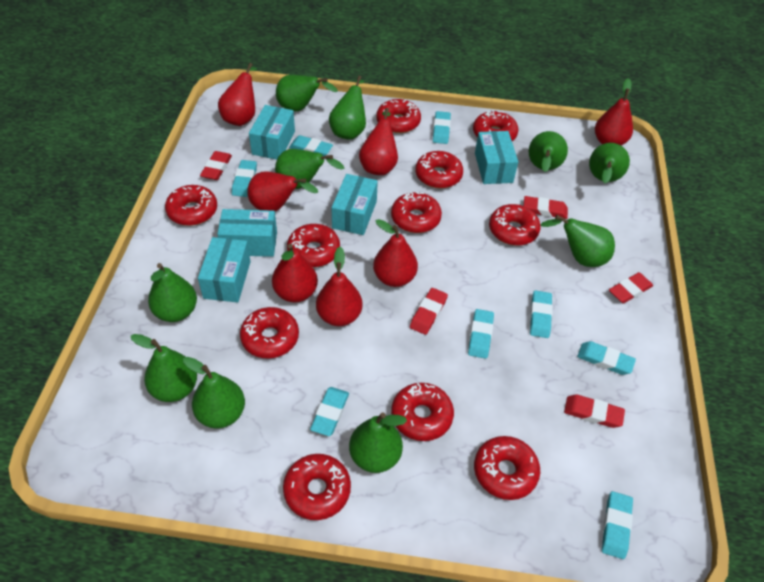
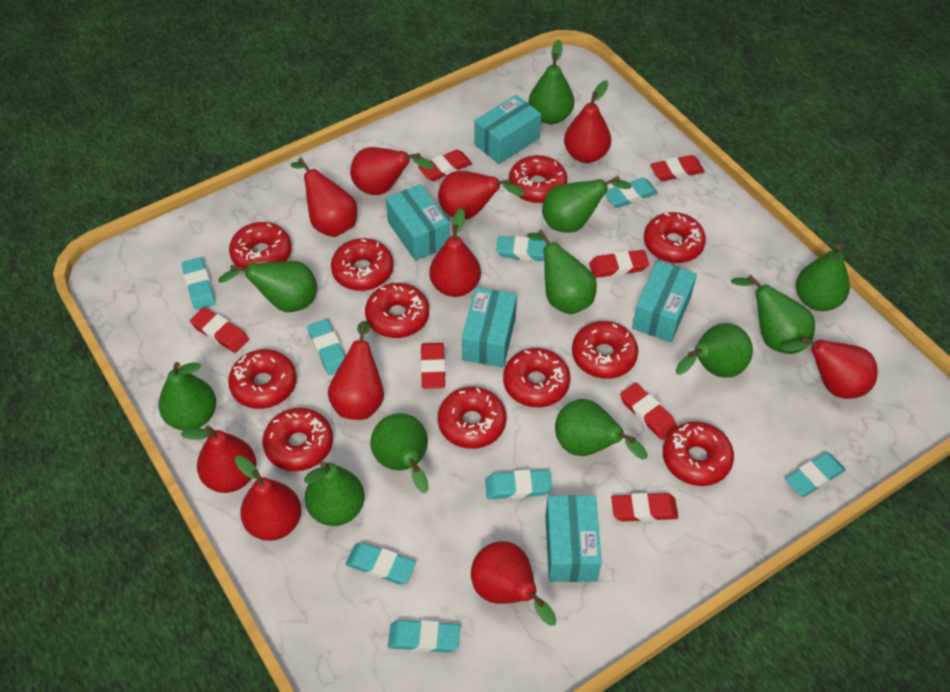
green pear: [131,334,197,402] [148,263,197,322] [183,357,245,428] [275,149,344,189] [276,75,338,111] [329,76,366,140] [349,412,407,473] [529,131,568,172] [540,215,615,267] [589,143,630,183] = 10 -> [159,362,216,430] [218,261,317,312] [304,461,365,526] [370,413,429,493] [527,230,597,314] [529,40,574,124] [542,176,632,232] [555,399,647,459] [676,323,753,378] [731,274,815,354] [796,245,850,311] = 11
red eraser: [200,151,232,180] [410,288,448,335] [524,196,568,219] [564,394,625,428] [609,272,653,303] = 5 -> [190,307,249,353] [418,149,472,181] [421,343,445,389] [589,250,649,278] [611,493,678,522] [620,383,677,440] [650,155,705,181] = 7
red pear: [218,63,257,126] [247,171,318,211] [272,244,318,302] [316,247,362,326] [359,108,398,175] [373,219,418,287] [595,78,633,145] = 7 -> [180,425,256,493] [235,455,301,541] [290,158,357,237] [328,321,384,420] [350,147,435,195] [429,208,481,297] [438,171,525,220] [471,541,556,626] [564,80,611,163] [781,336,878,399] = 10

